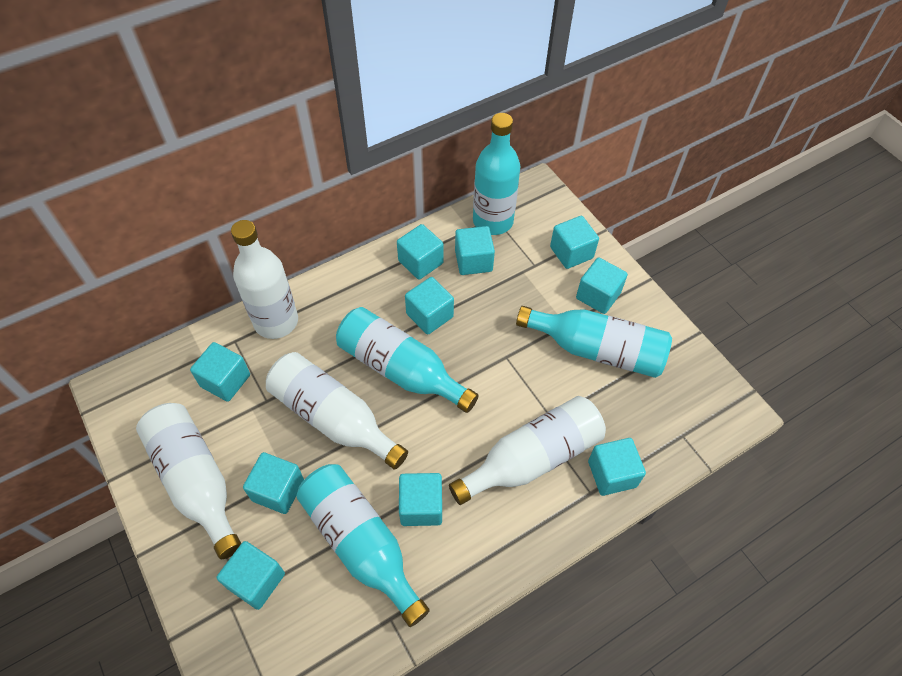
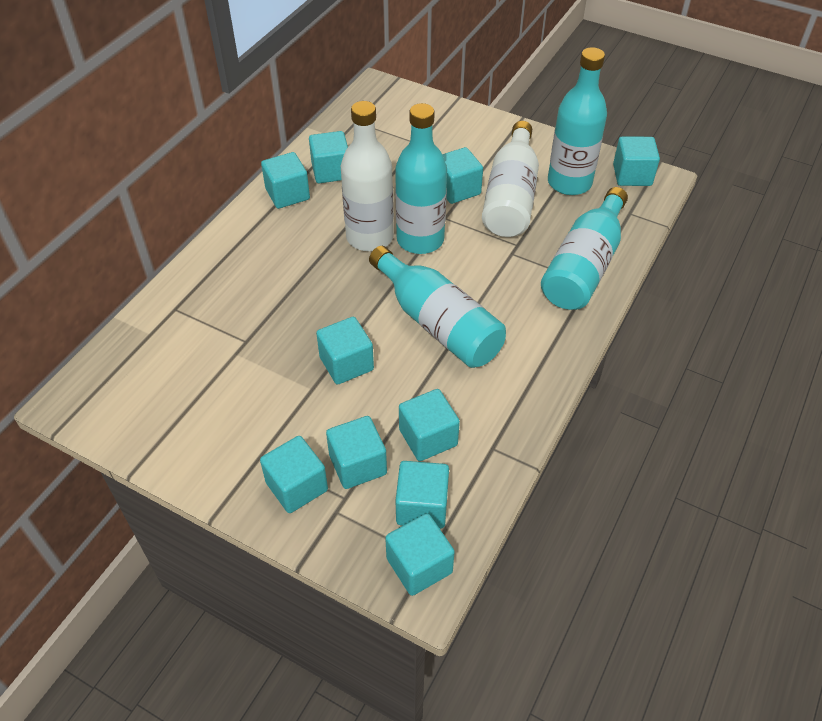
white bottle: [136,403,241,559] [231,220,298,339] [266,352,408,470] [449,396,606,505] = 4 -> [341,101,394,251] [482,121,539,237] = 2

